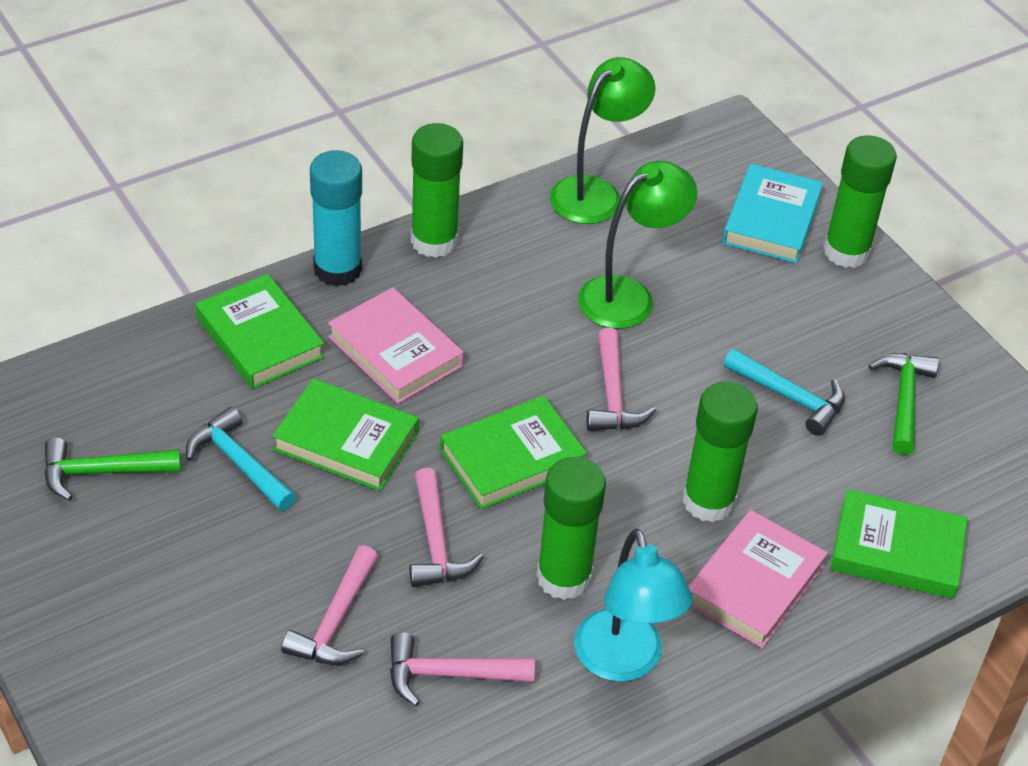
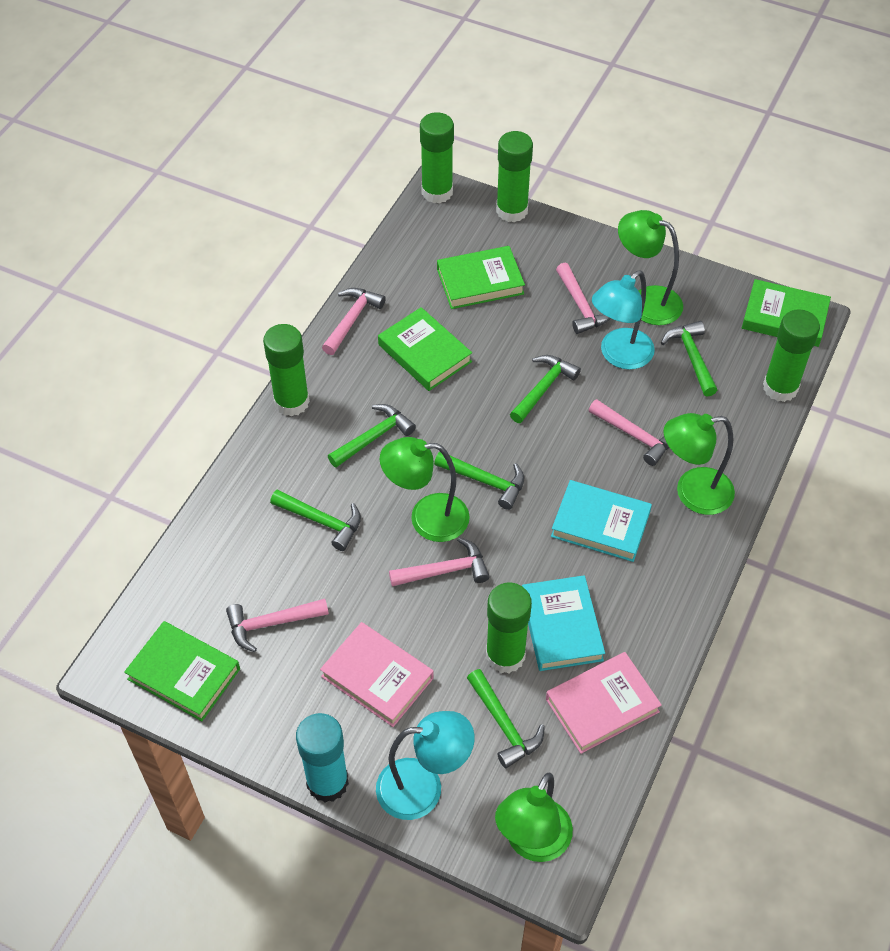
green glue stick: [411,123,463,258] [536,457,606,600] [683,382,758,523] [823,135,897,268] = 4 -> [263,324,310,417] [420,112,454,204] [486,583,532,673] [496,131,533,222] [763,309,820,402] = 5
green hammer: [44,438,181,501] [869,353,939,455] = 2 -> [270,490,361,551] [328,404,416,468] [434,452,524,510] [467,669,545,768] [510,355,581,423] [661,321,717,397] = 6
green lamp: [550,57,655,224] [578,161,697,329] = 2 -> [380,437,470,542] [495,773,573,862] [618,210,683,325] [664,413,735,515] = 4
pink hammer: [281,545,378,665] [390,632,535,706] [409,468,484,587] [586,328,656,431] = 4 -> [226,599,329,652] [322,288,386,355] [389,537,490,587] [556,263,611,334] [589,399,669,466] = 5
turquoise book: [722,164,823,263] = 1 -> [522,575,605,671] [551,480,652,562] = 2
turquoise hammer: [186,407,296,511] [723,348,845,436] = 2 -> none = 0
turquoise lamp: [574,528,693,682] = 1 -> [376,711,475,820] [592,270,655,370] = 2

